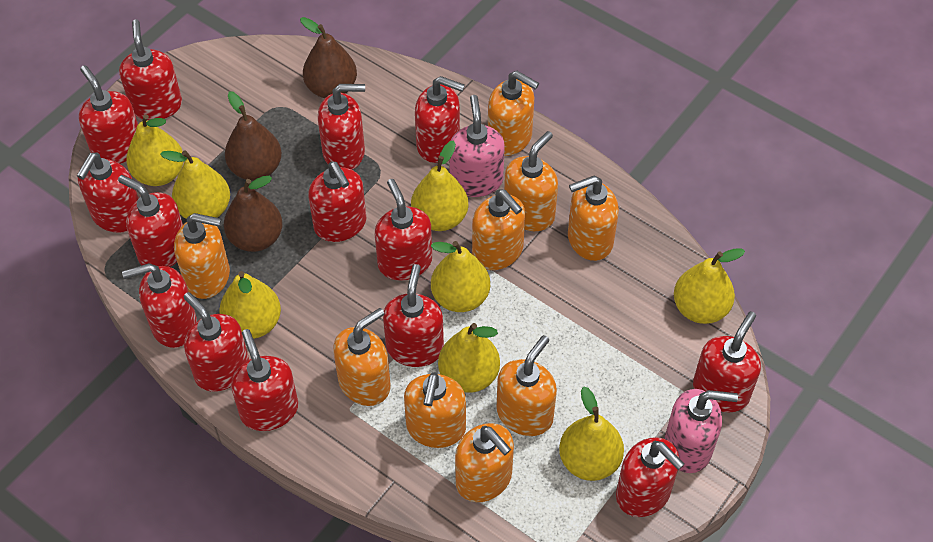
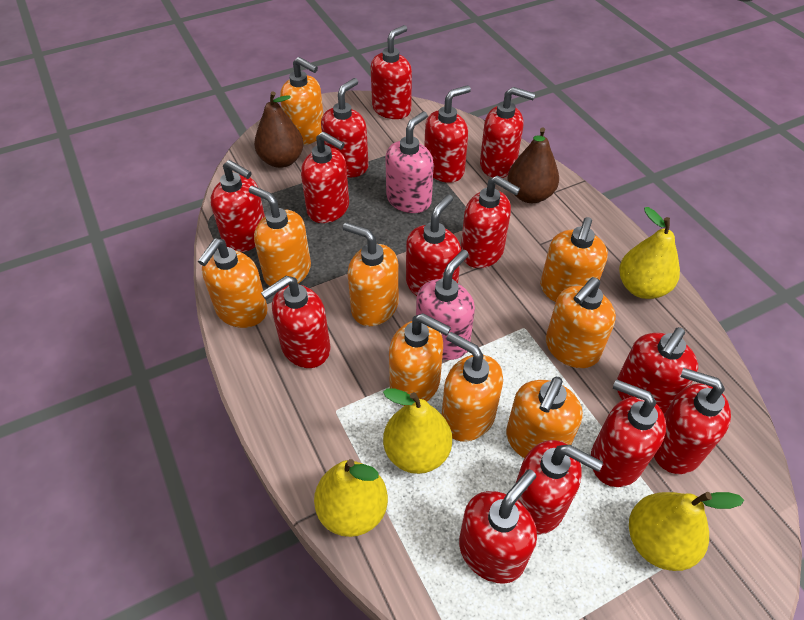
brown pear: [224,176,283,252] [225,91,282,181] [300,17,357,98] = 3 -> [254,91,303,168] [507,127,559,203] = 2
yellow pear: [126,114,184,186] [160,150,230,219] [219,271,281,339] [411,141,469,231] [431,241,490,312] [438,323,500,393] [559,386,624,481] [674,248,745,324] = 8 -> [314,459,388,537] [383,389,452,474] [619,207,680,299] [629,492,744,571] = 4

